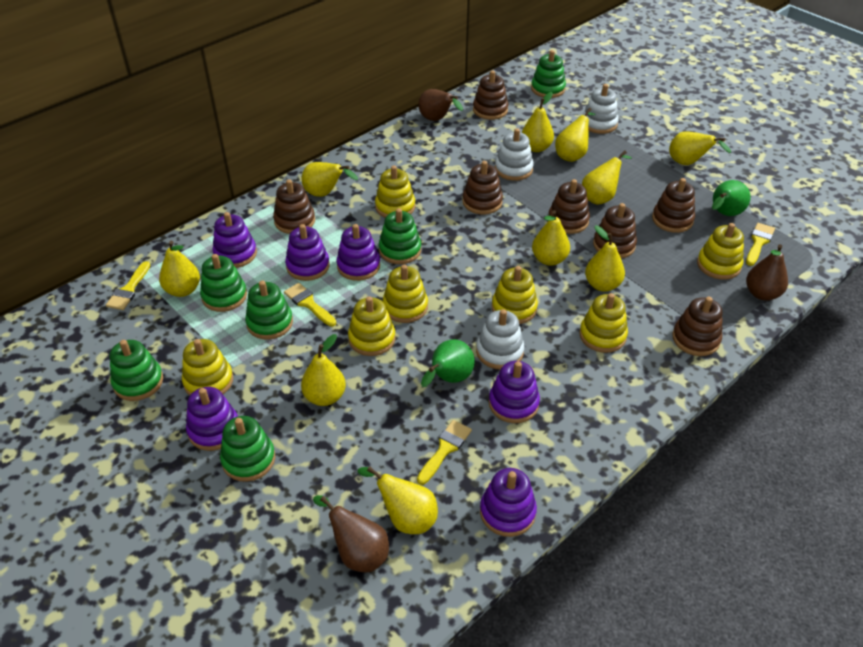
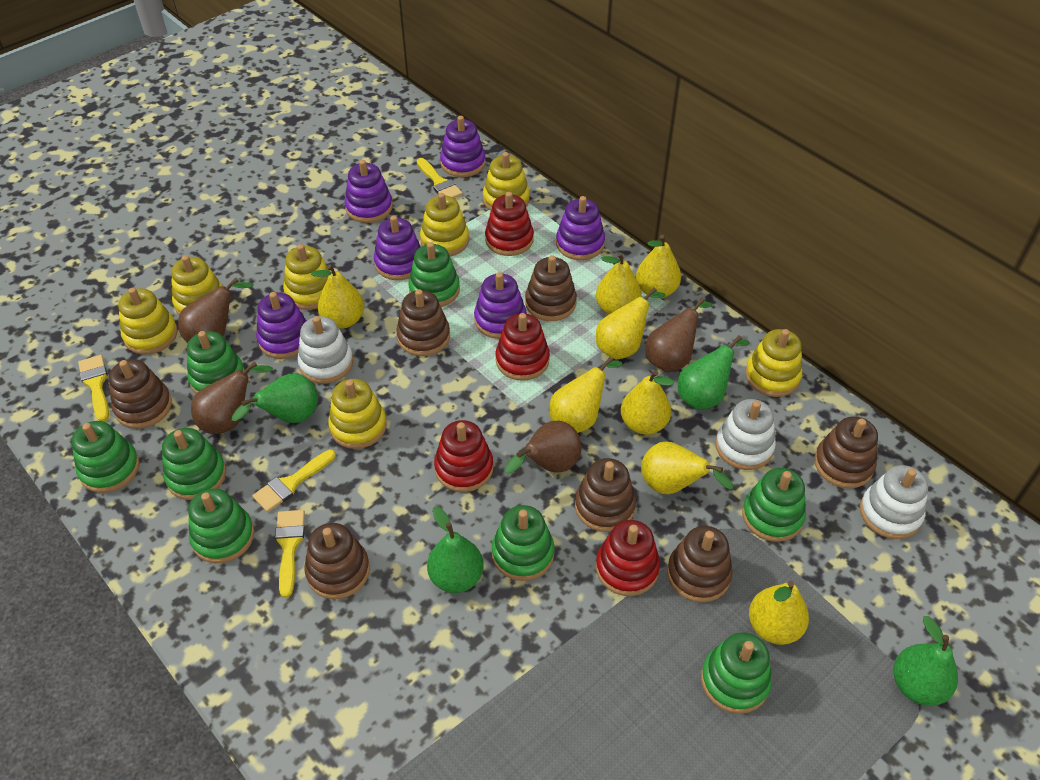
brown pear: [313,495,389,572] [418,89,463,121] [746,244,788,301] = 3 -> [178,278,254,342] [191,361,273,434] [505,421,582,473] [646,298,712,372] = 4
green pear: [421,339,475,387] [712,180,751,216] = 2 -> [232,373,318,423] [427,506,484,593] [678,335,750,410] [893,616,958,706] = 4
green stacking toy: [110,340,163,401] [200,254,247,312] [220,416,275,482] [245,281,293,340] [379,208,421,264] [531,50,566,98] = 6 -> [71,421,140,493] [162,428,226,500] [187,331,245,393] [188,488,254,563] [408,242,460,307] [492,505,555,581] [701,632,772,714] [742,468,806,542] = 8
red stacking toy: none = 0 -> [434,420,493,492] [485,192,534,256] [496,313,550,381] [596,520,660,596] = 4
yellow pear: [159,241,200,297] [301,334,346,406] [302,162,358,197] [358,466,438,534] [521,92,554,152] [532,210,570,266] [555,108,595,162] [582,150,632,205] [585,225,625,292] [669,131,731,165] = 10 -> [311,264,364,329] [550,357,622,433] [596,252,642,314] [596,287,665,359] [621,370,674,435] [636,235,681,298] [641,442,733,494] [749,581,809,645] = 8

